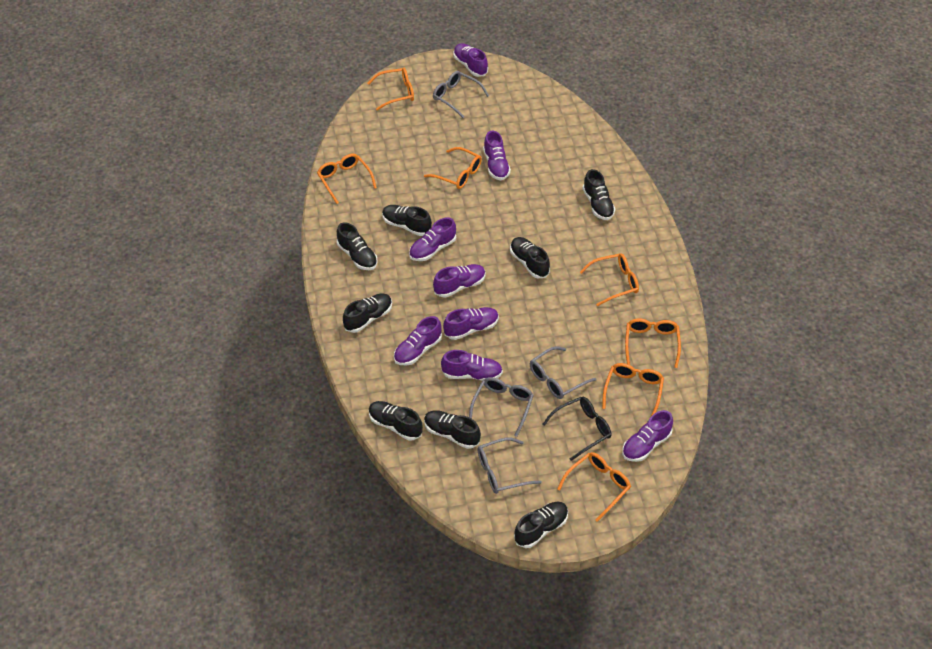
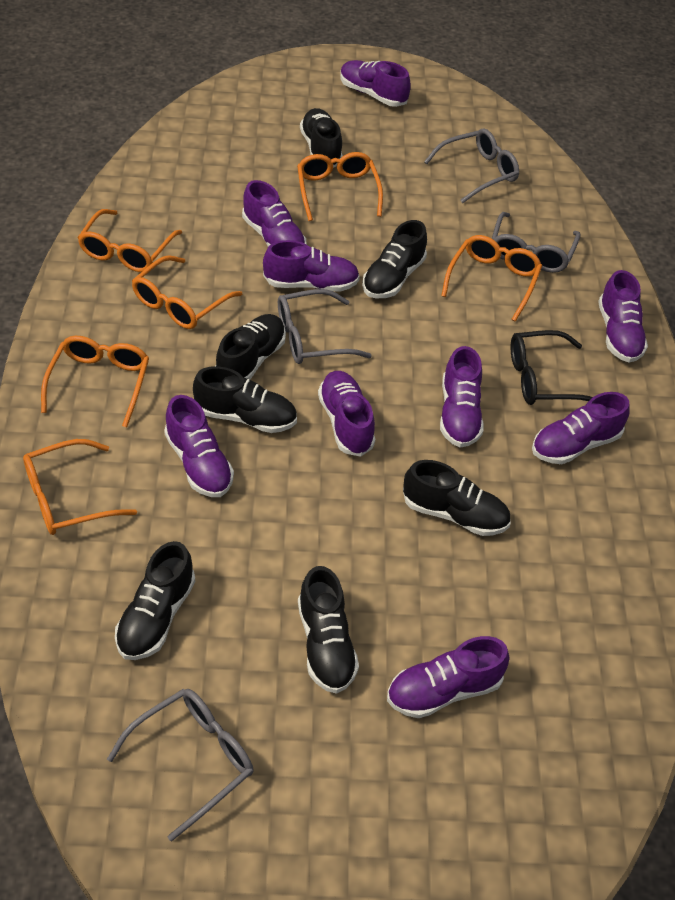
black shoe: [337,222,377,270] [343,293,392,333] [369,401,423,440] [382,205,432,236] [424,410,481,449] [510,237,550,278] [514,502,568,548] [583,169,615,220] = 8 -> [115,541,195,660] [193,366,297,433] [215,314,286,379] [298,566,359,694] [300,108,343,168] [362,220,427,298] [403,460,511,536] = 7
orange glasses: [317,154,377,204] [367,68,414,111] [424,147,482,189] [557,452,631,522] [580,253,639,306] [602,363,664,416] [625,318,681,368] = 7 -> [23,439,137,535] [41,336,149,427] [77,209,182,272] [132,255,242,329] [297,152,383,221] [441,235,542,322] = 6
purple shoe: [394,316,442,365] [409,217,456,261] [433,264,486,297] [441,350,503,381] [443,307,499,340] [453,43,488,77] [483,131,511,180] [622,410,673,462] = 8 -> [164,395,234,497] [242,180,306,246] [263,240,360,292] [318,371,375,457] [340,60,411,107] [387,636,509,718] [440,346,484,447] [532,392,630,464] [598,270,648,363] = 9

